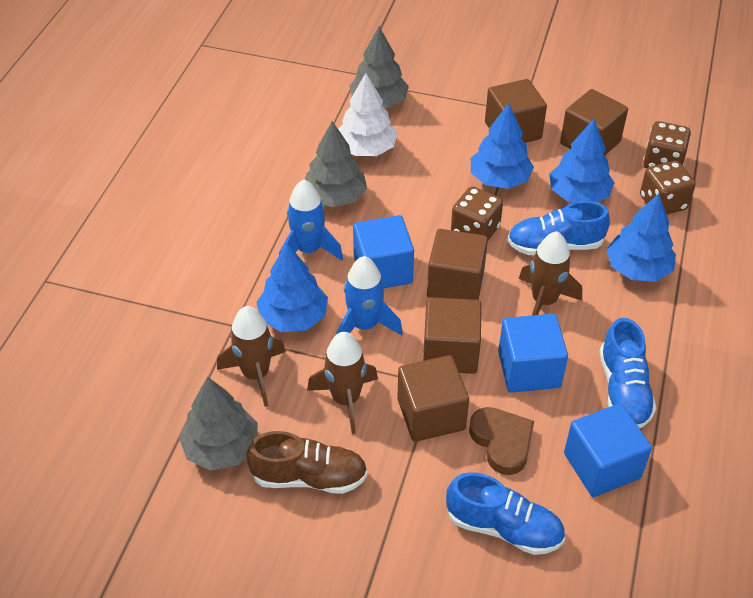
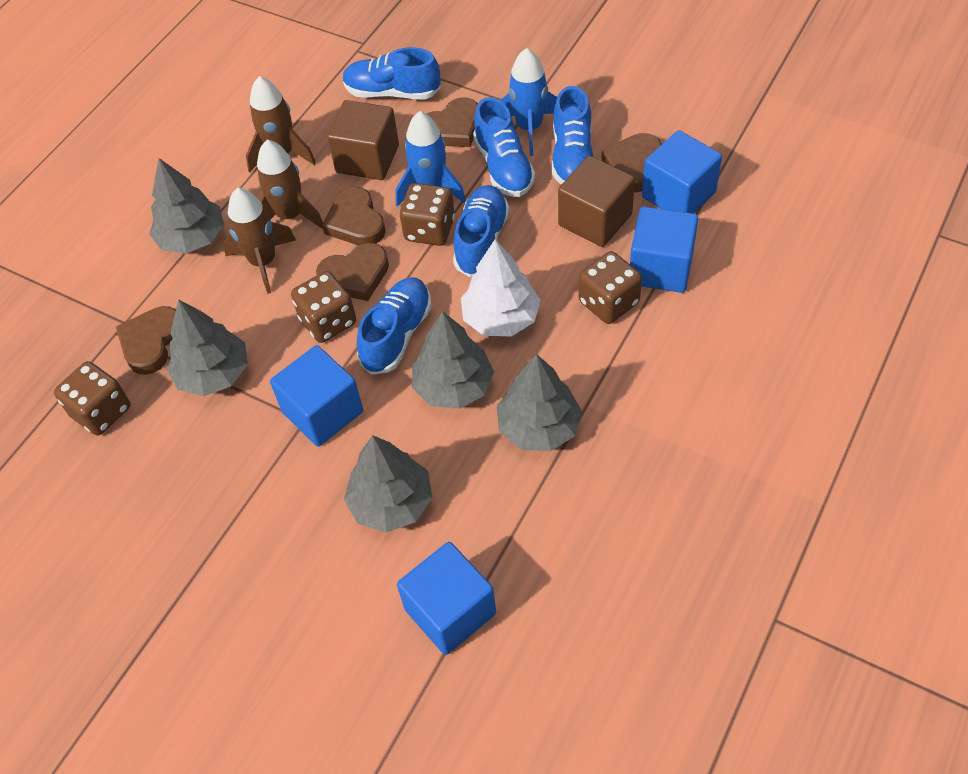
blue cube: [353,215,414,288] [498,314,568,393] [564,404,652,497] = 3 -> [270,345,363,447] [397,542,496,655] [630,207,698,293] [642,130,722,214] = 4
blue shoe: [446,472,565,555] [507,201,610,255] [600,318,656,428] = 3 -> [342,47,441,99] [357,277,432,374] [453,185,509,277] [473,97,535,197] [552,86,594,185] = 5
blue tree: [256,243,328,332] [471,103,534,189] [549,119,615,202] [606,194,676,282] = 4 -> none = 0
brown cube: [397,355,469,442] [423,297,481,374] [427,229,488,300] [485,79,547,143] [560,89,628,156] = 5 -> [327,100,399,180] [558,156,635,247] = 2
brown dice: [451,186,503,240] [640,161,695,215] [643,121,691,169] = 3 -> [54,361,130,436] [291,271,356,343] [400,183,455,246] [579,251,642,324] = 4
brown heart: [469,407,534,475] = 1 -> [116,306,176,375] [316,243,389,301] [322,187,386,245] [426,97,478,147] [601,133,662,192] = 5
brown shoe: [246,431,368,494] = 1 -> none = 0
grey tree: [179,377,258,470] [305,121,367,207] [349,26,409,107] = 3 -> [149,158,224,254] [167,299,248,396] [344,435,432,533] [412,311,494,409] [497,354,582,451] = 5

